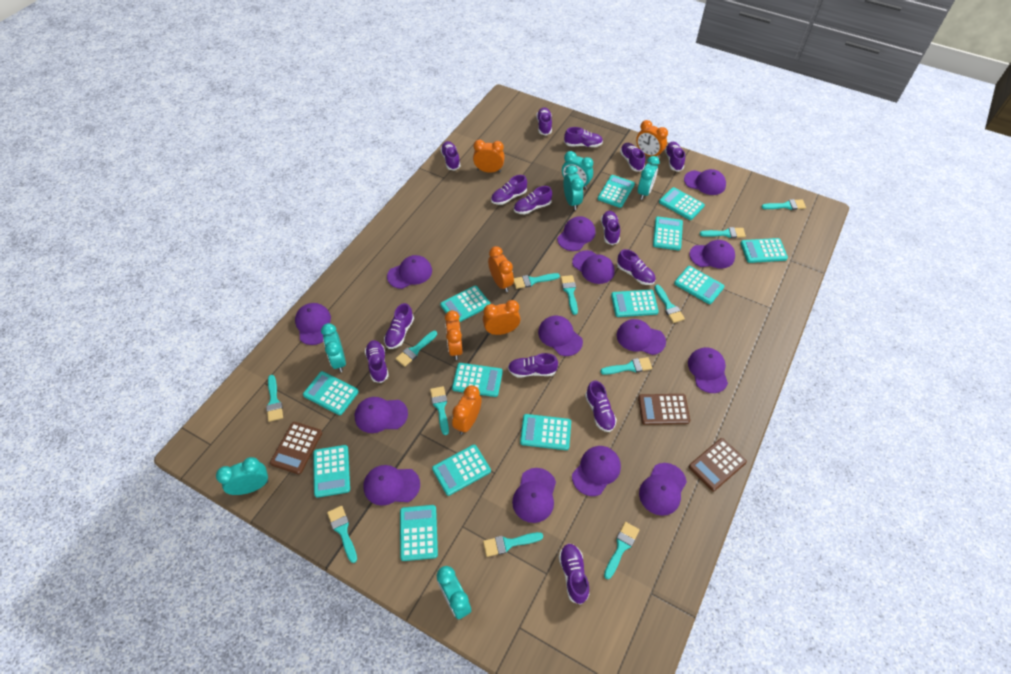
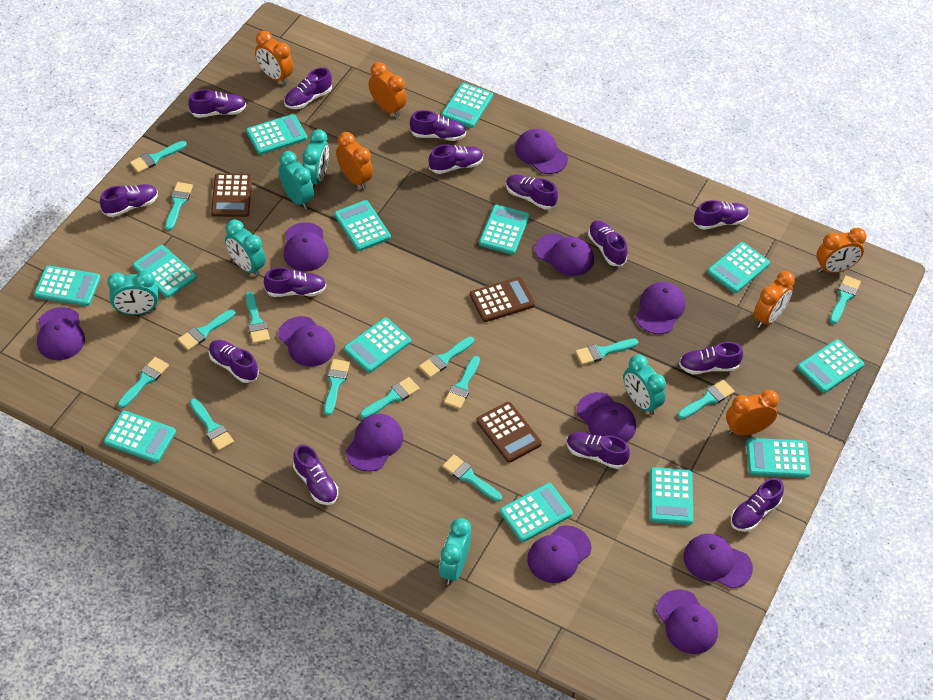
purple cap: [295,303,331,345] [355,397,408,433] [364,465,420,506] [387,255,432,289] [512,468,556,523] [538,316,583,356] [557,216,596,251] [572,250,615,284] [572,446,621,496] [617,319,666,355] [639,463,687,516] [684,169,726,195] [688,347,728,393] [689,240,735,269] = 14 -> [37,307,85,360] [278,316,335,366] [284,222,329,271] [346,414,403,472] [515,129,568,174] [527,525,591,583] [535,233,594,276] [577,392,636,442] [635,282,685,334] [656,589,718,654] [684,533,753,589] = 11
turquoise brush: [266,375,283,422] [327,506,357,563] [395,331,437,367] [430,386,449,435] [483,532,543,557] [514,273,560,289] [561,275,578,315] [600,357,652,375] [604,522,639,579] [654,285,685,323] [700,227,746,238] [761,199,806,210] = 12 -> [118,357,169,408] [130,141,187,173] [165,182,193,231] [178,309,235,351] [190,399,234,451] [245,291,270,344] [324,359,350,416] [360,377,420,419] [419,337,474,378] [442,455,502,502] [444,356,480,409] [575,339,638,365] [678,380,735,419] [830,275,861,324] = 14

